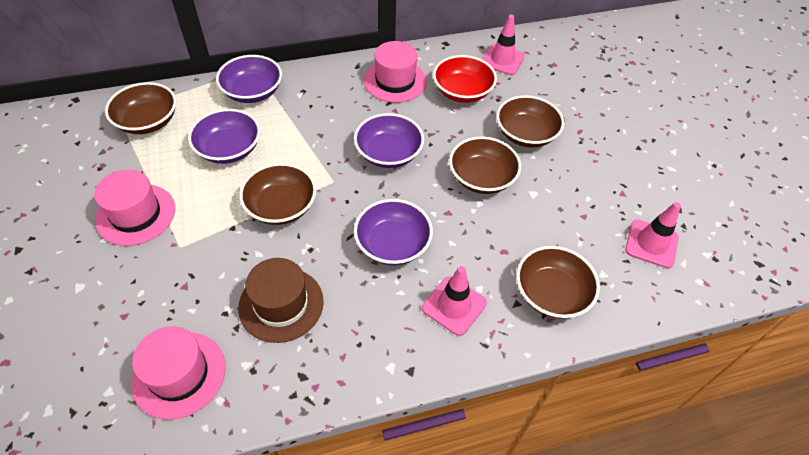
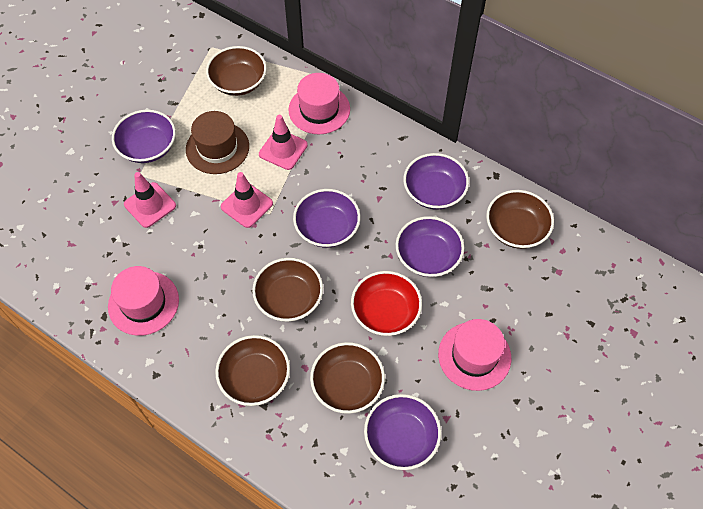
purple bowl: [188,109,260,164] [216,55,282,103] [354,113,424,168] [354,199,433,265] = 4 -> [112,110,176,163] [293,189,360,248] [364,394,441,470] [396,216,464,277] [403,153,469,210] = 5

